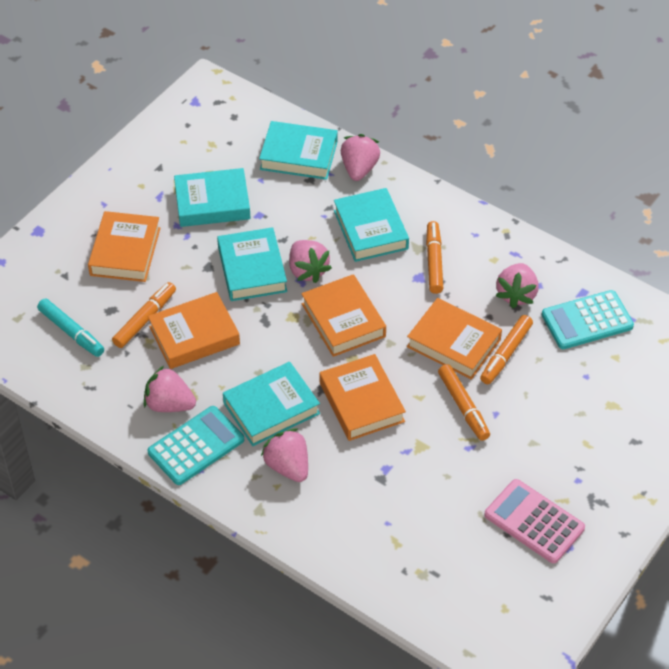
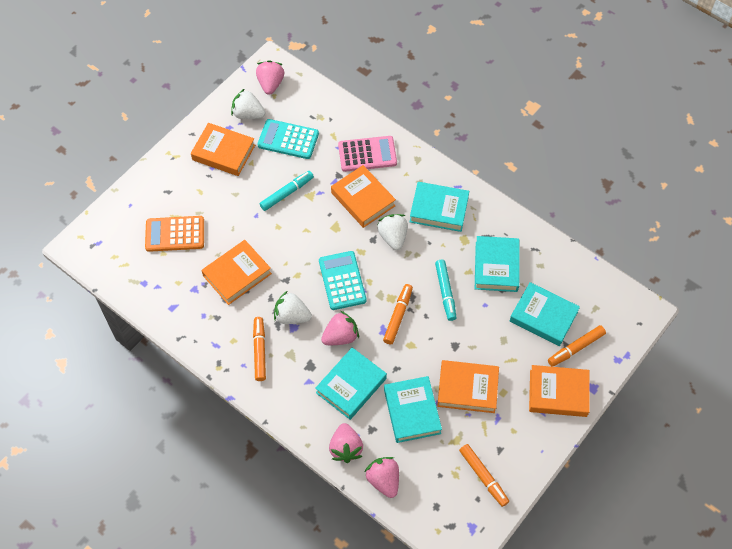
orange calculator: none = 0 -> [145,216,204,252] = 1
pink strawberry: [144,366,196,412] [261,428,308,482] [289,240,332,283] [341,134,380,181] [495,263,539,308] = 5 -> [256,60,284,95] [321,311,359,345] [329,423,363,463] [364,457,399,498] = 4
turquoise marker: [37,298,104,357] = 1 -> [259,171,314,211] [435,260,457,321] = 2
white strawberry: none = 0 -> [231,89,265,119] [274,290,312,324] [377,214,408,250] = 3

